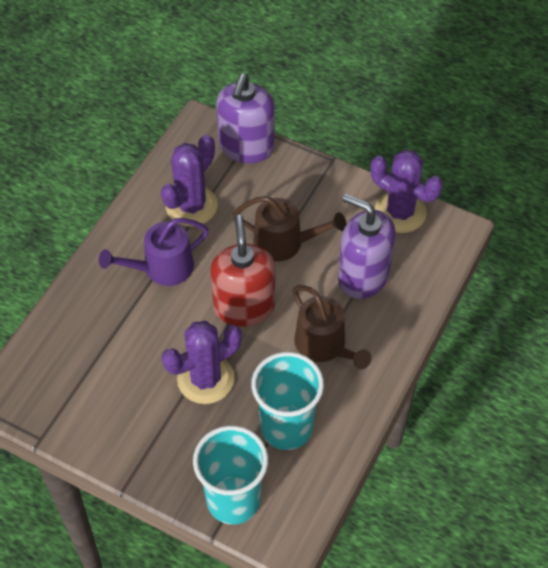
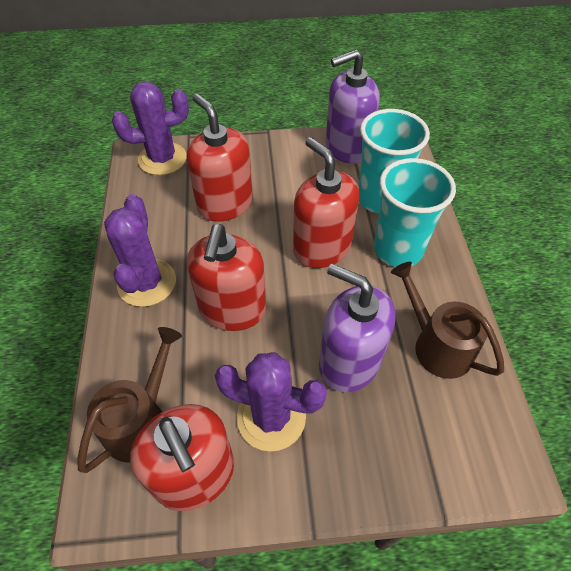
purple watering can: [99,218,209,286] = 1 -> none = 0
red soap dispenser: [210,215,275,327] = 1 -> [130,404,234,511] [187,94,253,222] [187,224,266,331] [293,137,360,268] = 4

